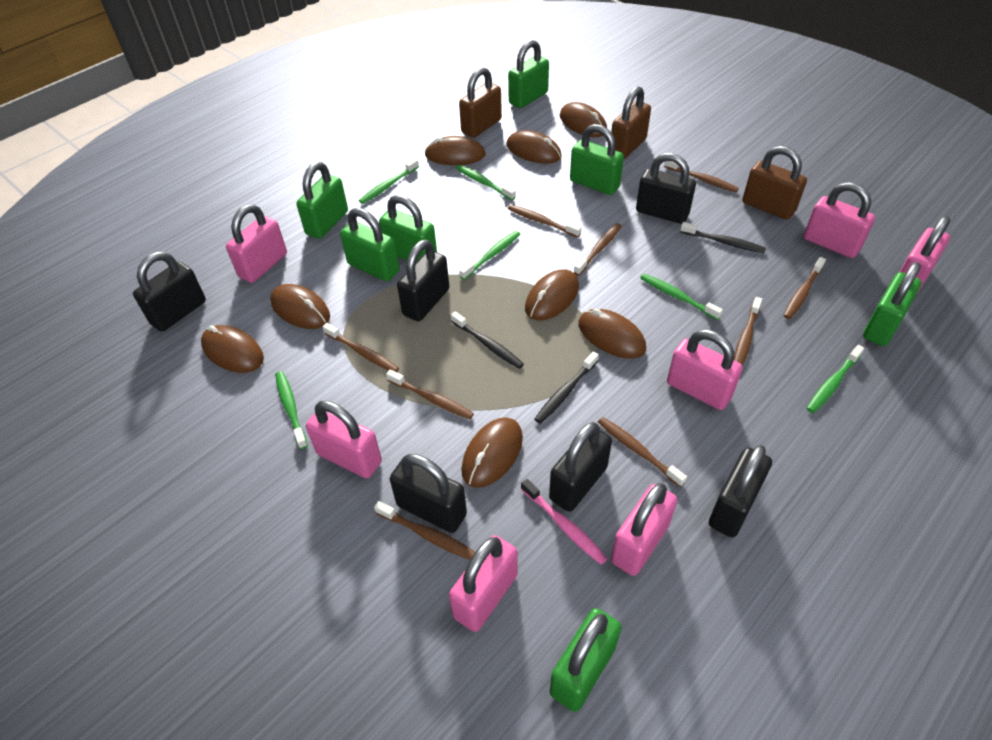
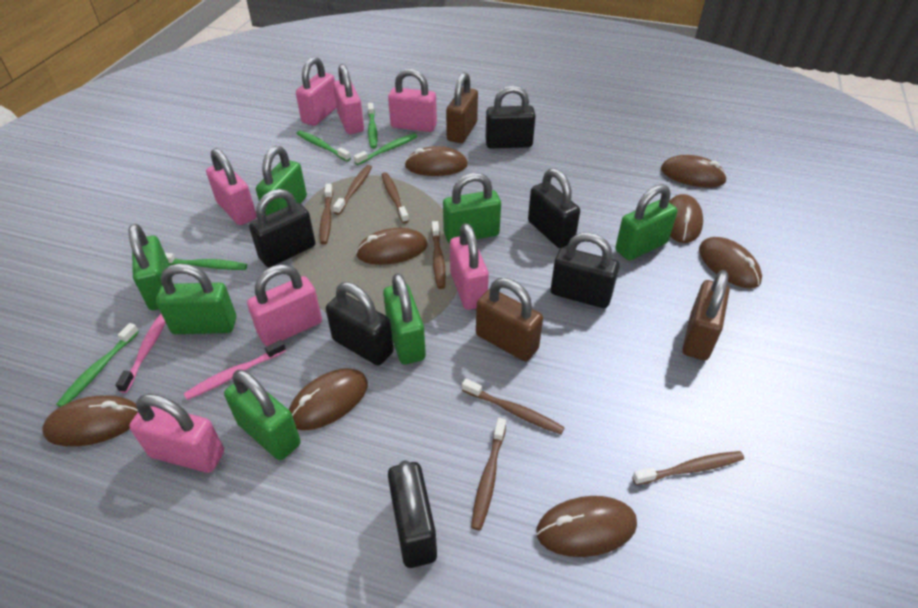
black toothbrush: [451,311,524,369] [534,352,599,424] [680,222,766,253] = 3 -> none = 0
brown toothbrush: [323,323,399,372] [374,501,475,560] [386,369,474,419] [508,205,581,238] [574,223,622,276] [598,417,687,487] [664,161,739,192] [734,297,762,366] [784,257,826,319] = 9 -> [320,184,333,244] [333,165,372,215] [382,172,409,223] [431,221,446,289] [462,379,565,434] [471,418,506,530] [632,451,744,485] = 7
green toothbrush: [275,371,308,449] [359,158,419,204] [456,165,516,200] [459,231,520,280] [640,274,723,320] [807,345,864,413] = 6 -> [56,323,139,407] [165,253,247,270] [297,131,351,161] [354,133,417,165] [368,103,378,149] = 5
pink toothbrush: [521,479,608,565] = 1 -> [115,314,166,393] [183,340,286,400] = 2

